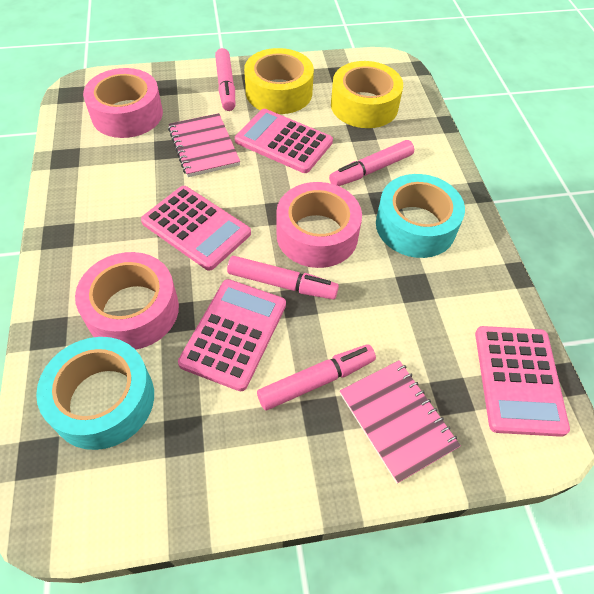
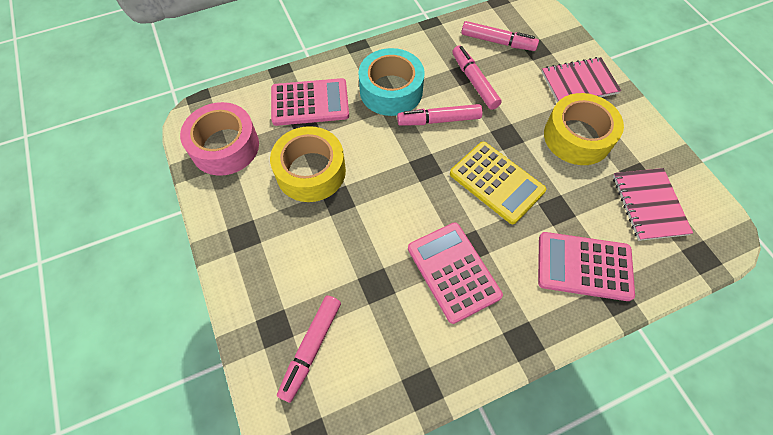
pink calculator: [141,186,251,271] [178,279,286,391] [235,109,333,173] [475,326,570,437] = 4 -> [271,78,349,126] [408,222,503,324] [538,232,635,301] = 3
pink tape: [75,252,179,350] [83,68,163,138] [276,182,362,268] = 3 -> [180,102,259,176] = 1
turquoise tape: [36,337,154,450] [376,174,465,258] = 2 -> [358,48,425,116] = 1
yellow calculator: none = 0 -> [450,142,546,224] = 1

